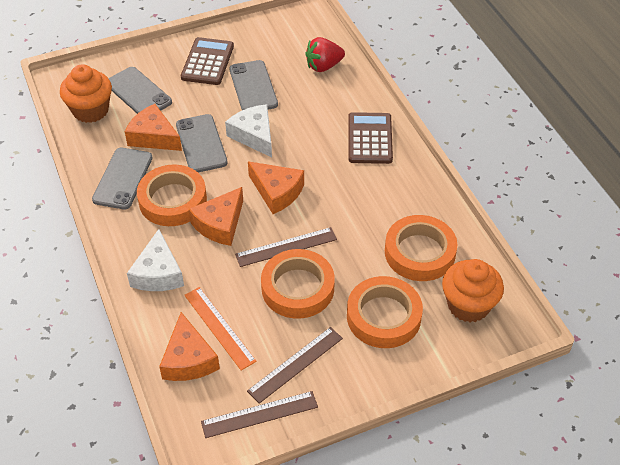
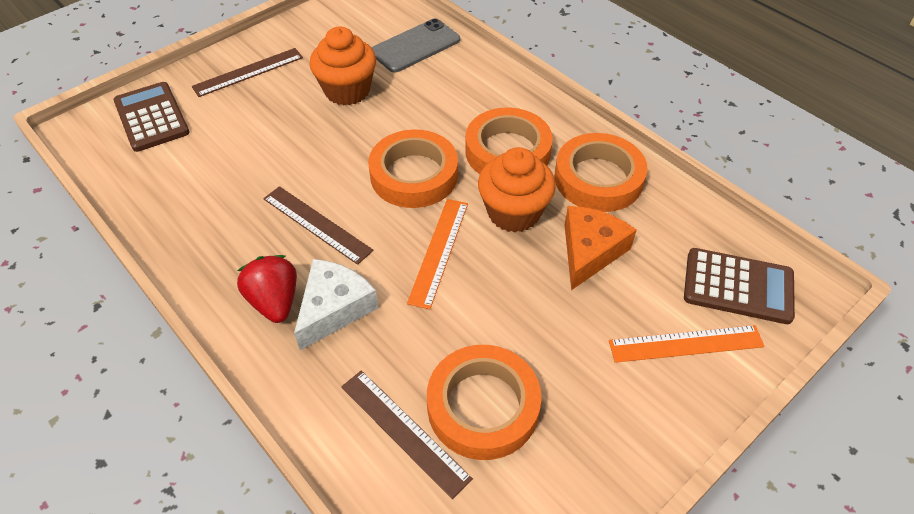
grey phone: [92,148,153,210] [108,67,172,114] [176,114,228,173] [230,60,278,110] = 4 -> [371,18,460,73] = 1
orange cheese: [125,104,182,151] [159,312,220,381] [189,187,243,246] [248,161,304,214] = 4 -> [564,206,637,290] = 1
orange ruler: [184,287,257,371] = 1 -> [407,199,468,309] [609,325,765,363] = 2
white cheese: [127,229,184,291] [225,104,272,157] = 2 -> [294,259,379,350] = 1

